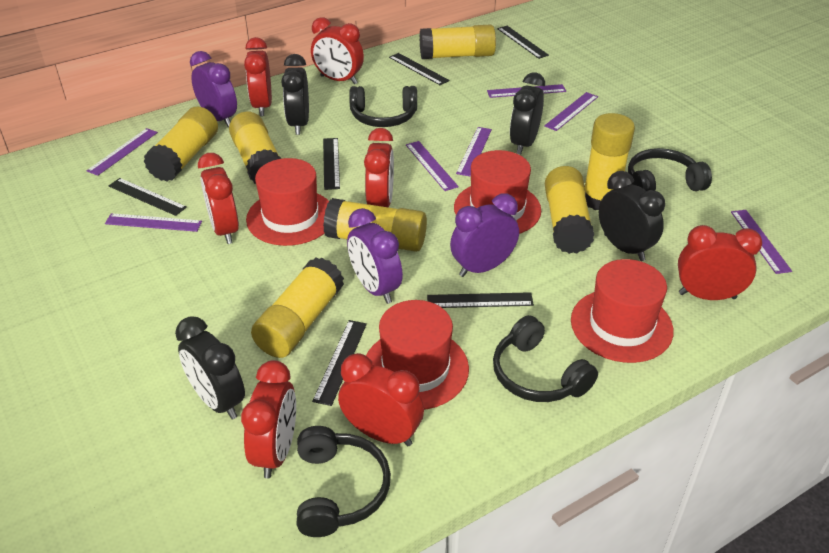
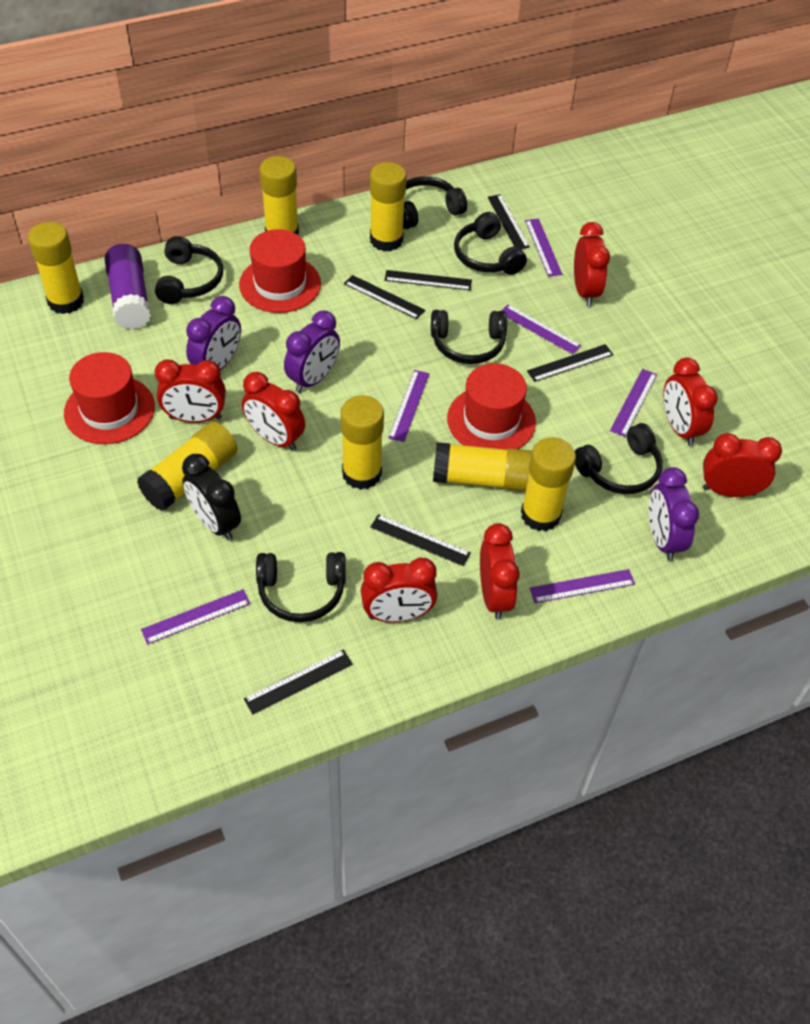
black clock: [175,316,245,419] [281,54,309,135] [510,72,545,155] [599,171,665,261] = 4 -> [182,454,241,541] = 1
black headphones: [297,426,391,537] [349,86,417,127] [493,315,598,402] [628,148,712,191] = 4 -> [155,236,223,304] [256,552,346,622] [403,176,467,229] [431,310,507,364] [454,212,527,275] [575,423,663,494] = 6
purple glue stick: none = 0 -> [104,244,151,330] = 1
purple ruler: [87,128,158,176] [105,213,202,232] [406,141,459,191] [456,127,492,177] [487,84,566,98] [544,92,598,131] [731,210,792,274] = 7 -> [141,589,250,645] [388,370,430,442] [501,305,581,354] [525,219,562,277] [530,569,635,603] [610,369,657,437] = 6
red hat: [246,158,329,246] [366,300,469,410] [454,150,541,234] [571,259,674,363] = 4 -> [64,352,155,444] [239,229,321,313] [447,363,536,450] = 3

